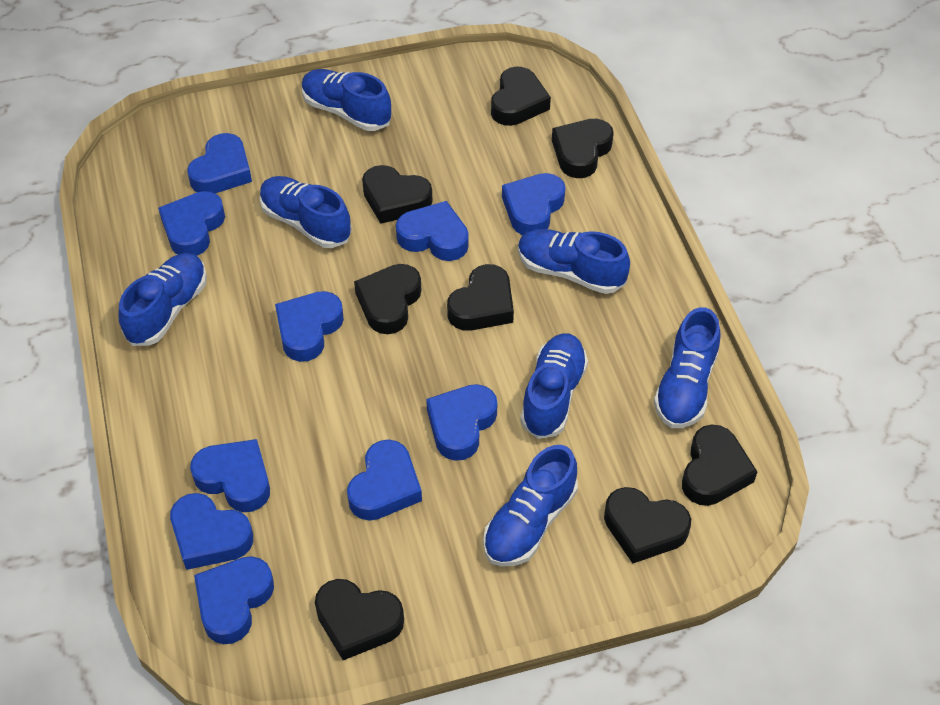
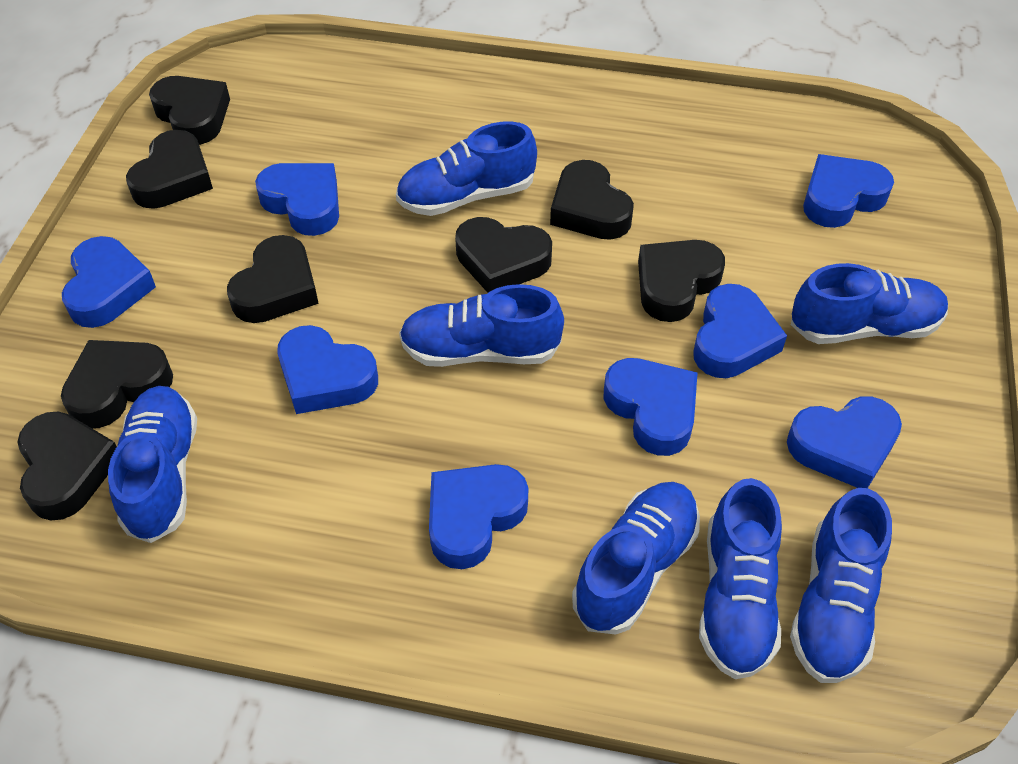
blue heart: [158,191,225,256] [170,493,253,570] [187,133,252,193] [190,439,270,512] [194,556,274,644] [275,291,344,362] [347,439,422,521] [396,201,469,261] [426,384,497,461] [502,173,565,235] = 10 -> [62,236,156,328] [255,163,339,236] [277,325,378,414] [429,464,528,569] [604,358,698,456] [694,284,787,378] [787,396,902,488] [803,154,894,228] = 8

